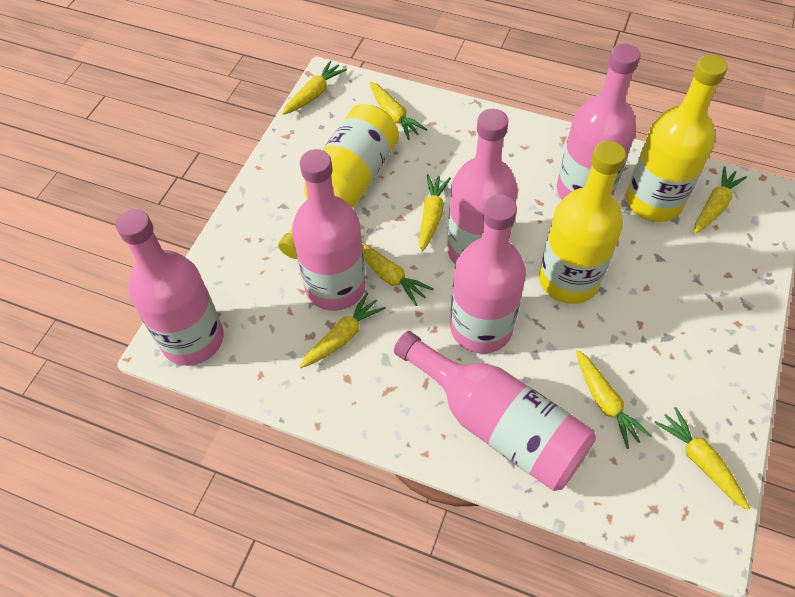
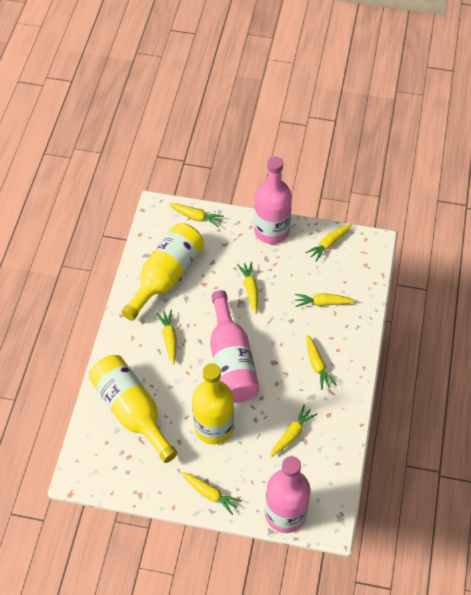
pink bottle: [116,209,224,366] [292,149,366,311] [394,331,596,491] [447,109,518,265] [450,194,526,353] [557,44,640,200] = 6 -> [210,290,259,403] [254,156,292,244] [265,456,310,533] = 3

